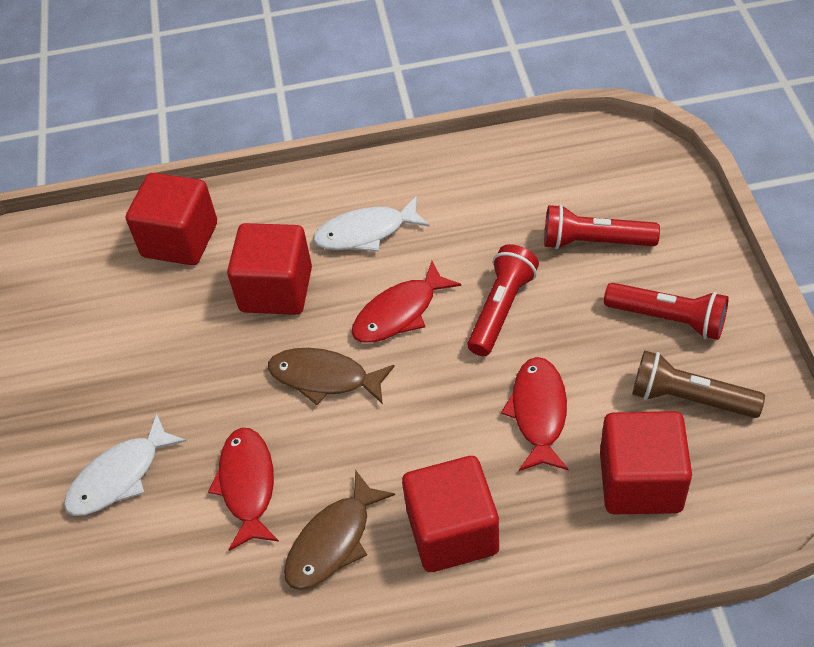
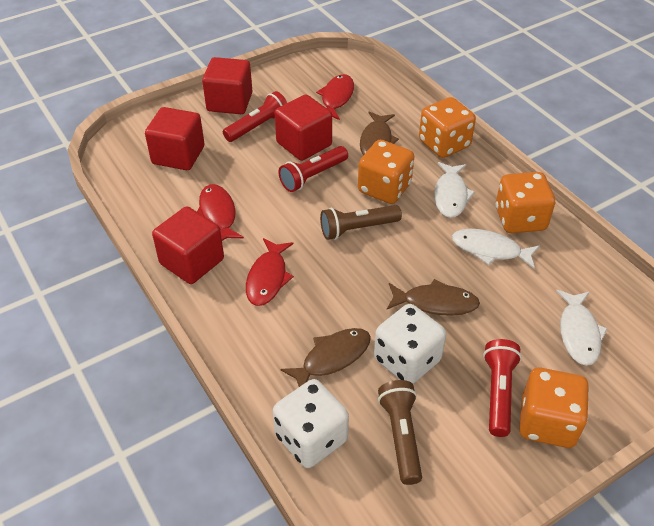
brown fish: [268,348,395,405] [284,470,395,590] = 2 -> [280,328,371,387] [360,112,399,155] [387,279,480,316] = 3
brown flashlight: [632,351,765,418] = 1 -> [320,205,402,240] [378,380,422,485] = 2
orange dice: none = 0 -> [358,140,414,204] [419,97,476,158] [496,172,555,233] [519,367,589,448] = 4
white dice: none = 0 -> [273,379,349,468] [374,304,446,384] = 2
white fish: [64,414,186,516] [313,196,430,252] = 2 -> [434,162,475,218] [452,229,540,269] [556,290,608,366] = 3

